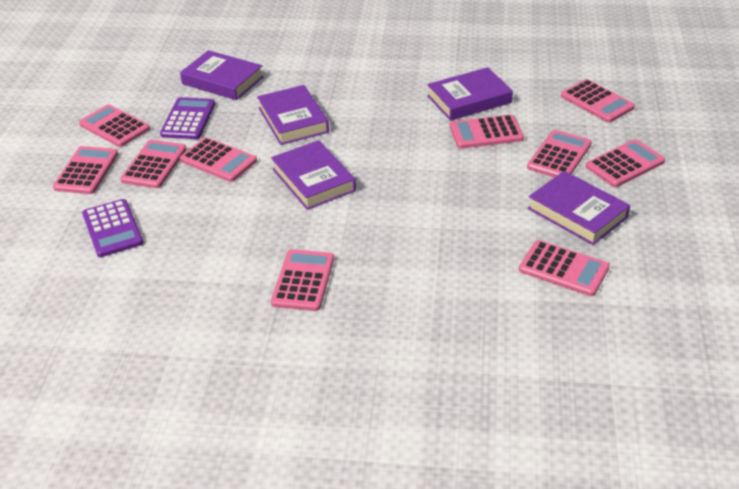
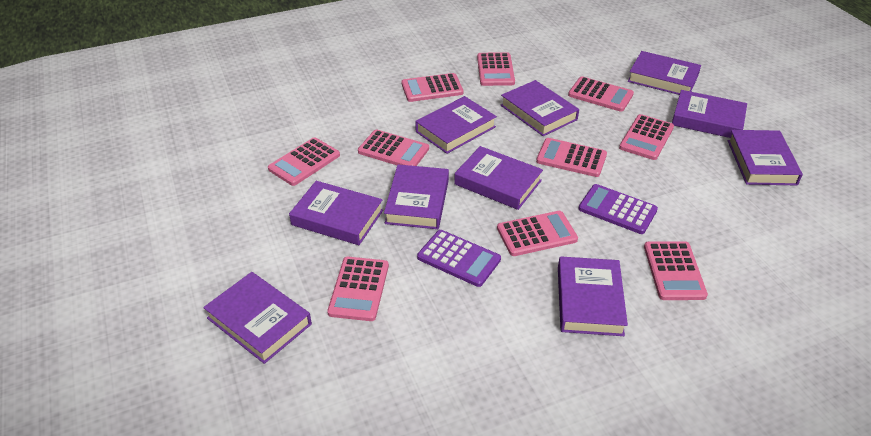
purple book: [180,50,264,100] [257,85,329,145] [271,140,356,210] [427,67,513,121] [527,171,630,245] = 5 -> [203,272,312,364] [289,181,383,245] [384,164,449,229] [415,96,497,154] [454,146,543,210] [501,80,579,136] [558,256,628,336] [628,51,701,95] [672,90,747,138] [728,130,803,185] = 10

